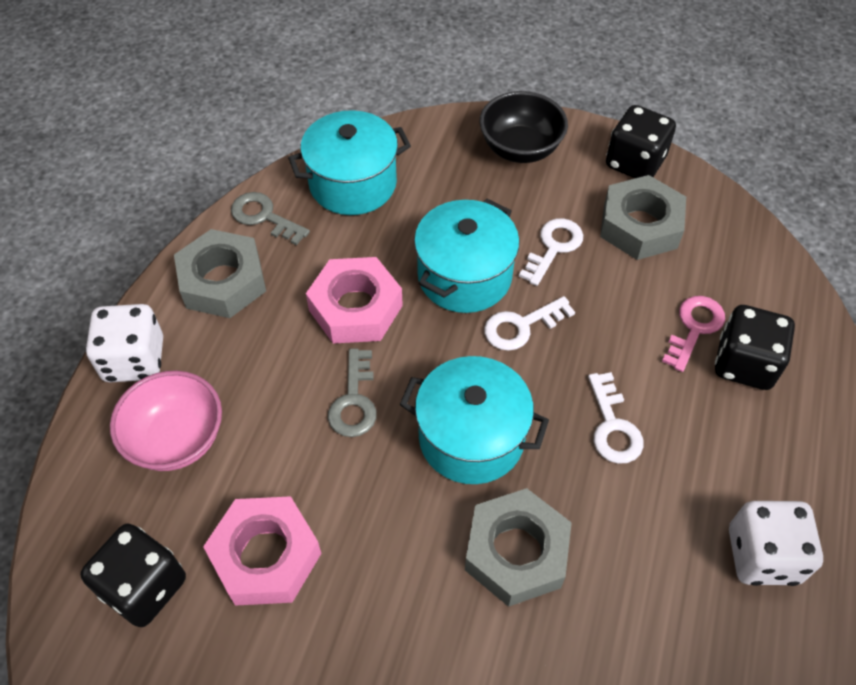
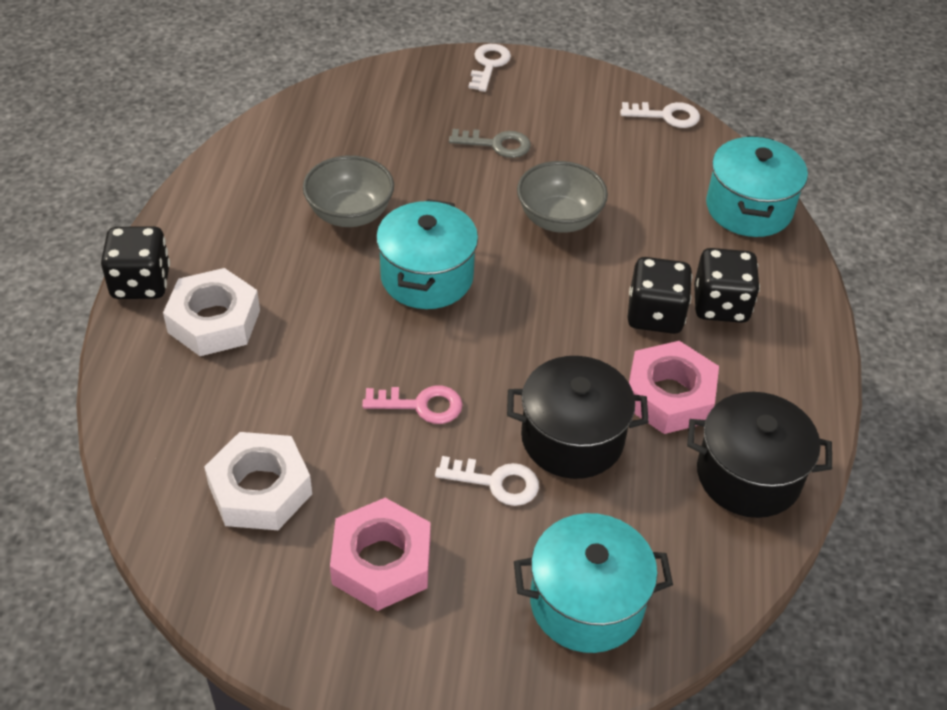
black bowl: [480,91,568,163] = 1 -> none = 0
black pot: none = 0 -> [507,356,649,479] [687,392,832,518] = 2
grey bowl: none = 0 -> [303,155,394,227] [517,161,608,233] = 2
grey key: [231,192,310,245] [328,348,377,437] = 2 -> [449,129,531,158] = 1
grey nut: [174,229,266,318] [465,488,572,607] [600,175,686,260] = 3 -> none = 0
pink bowl: [110,371,222,471] = 1 -> none = 0
white dice: [86,304,163,383] [729,501,823,586] = 2 -> none = 0
white nut: none = 0 -> [163,268,260,356] [204,432,312,530] = 2

